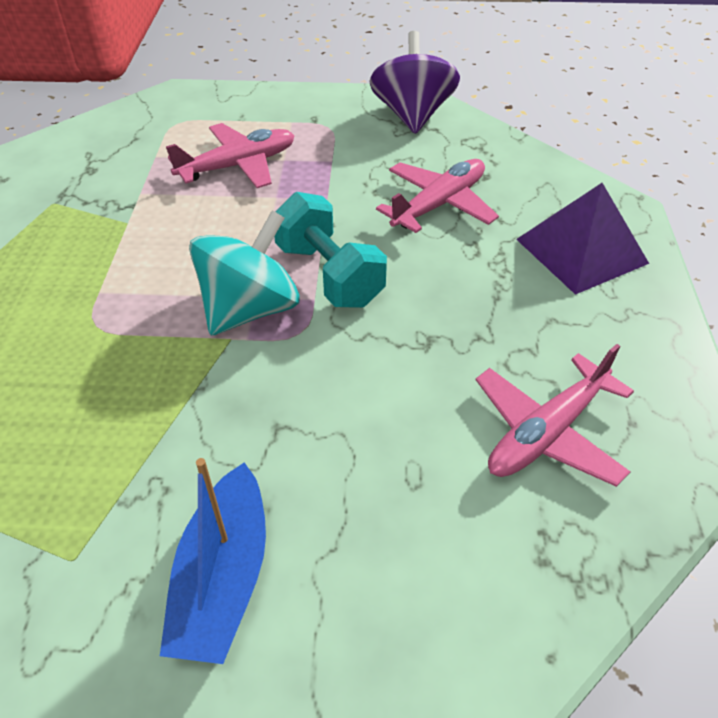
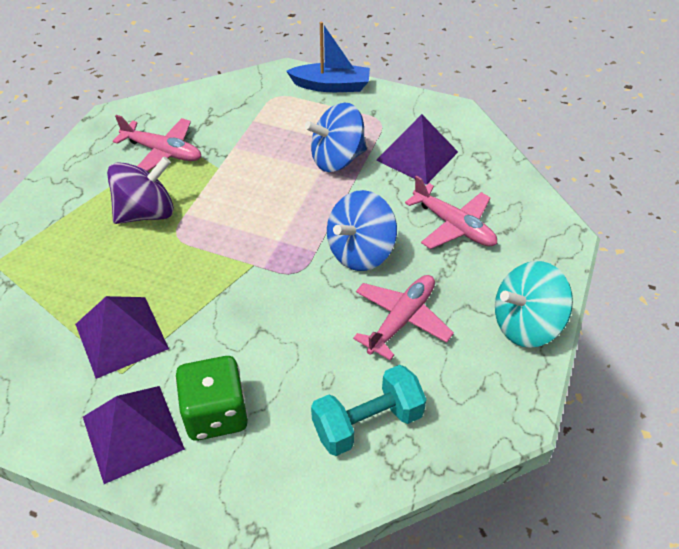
blue spinning top: none = 0 -> [305,103,367,172] [327,190,397,271] = 2
green dice: none = 0 -> [175,356,248,441] = 1
purple pyramid: [516,183,649,295] = 1 -> [75,296,169,379] [83,386,185,484] [376,114,458,185] = 3

